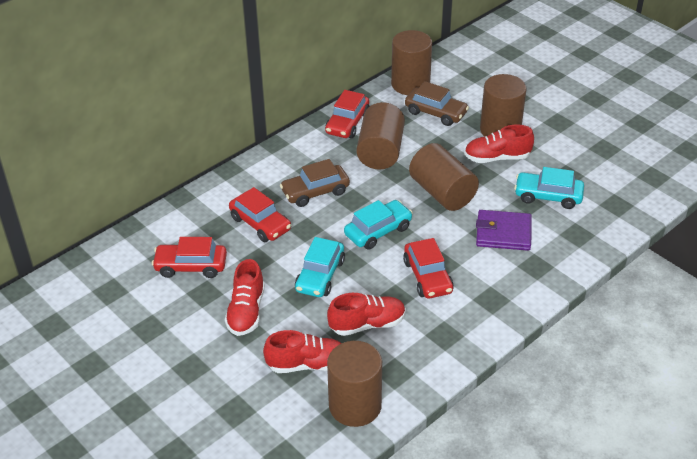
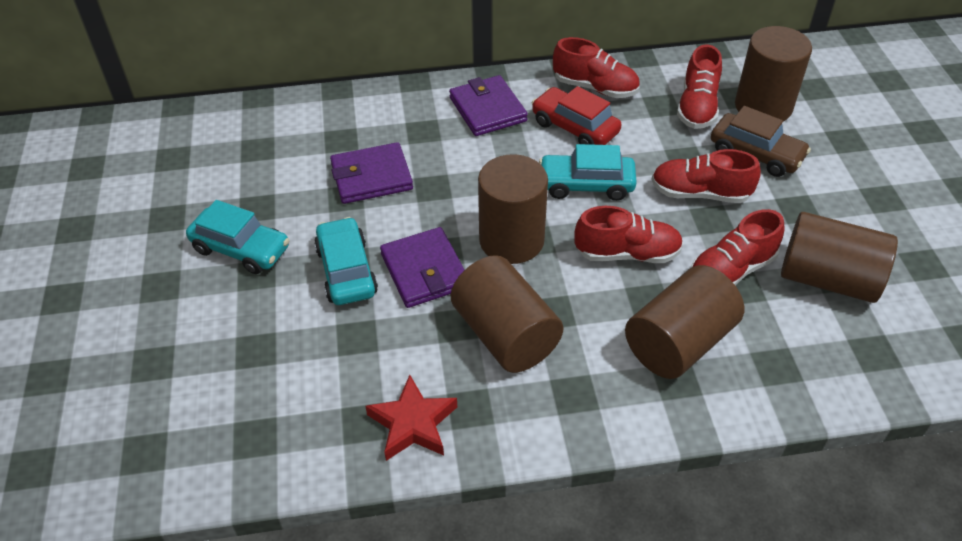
brown car: [280,159,350,207] [405,81,469,126] = 2 -> [711,106,811,177] = 1
purple wallet: [476,210,532,251] = 1 -> [330,142,413,204] [380,227,464,308] [449,75,528,136] = 3
red car: [152,237,227,278] [229,187,291,242] [325,90,370,138] [403,238,454,299] = 4 -> [532,86,621,145] = 1
red shoe: [225,259,265,336] [263,330,341,373] [327,293,406,336] [464,125,534,163] = 4 -> [553,37,640,98] [574,206,683,263] [652,149,761,203] [677,45,722,129] [690,209,785,286] = 5
red star: none = 0 -> [365,375,457,461] = 1

